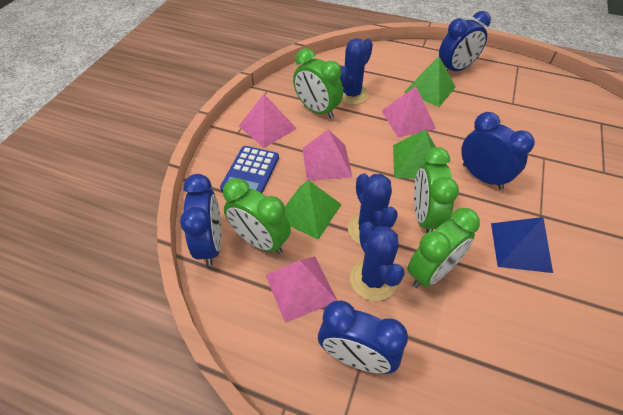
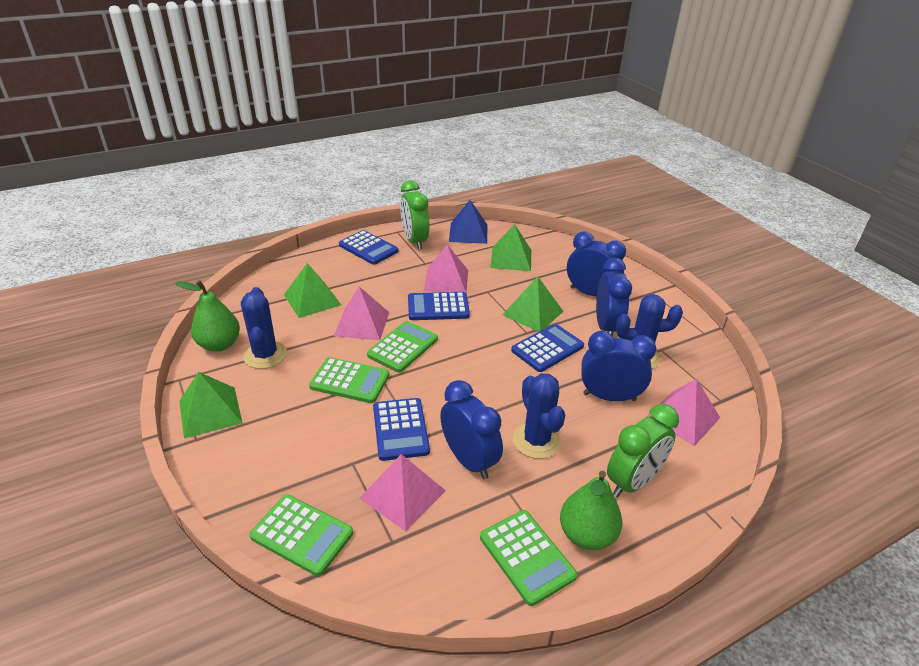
blue calculator: [220,146,279,193] = 1 -> [339,230,399,265] [373,398,430,461] [408,292,470,320] [511,324,584,372] = 4
green calculator: none = 0 -> [249,495,353,576] [309,357,389,403] [367,321,438,373] [480,510,578,606] = 4
green clock: [223,178,291,254] [293,48,343,119] [407,208,480,288] [414,147,459,233] = 4 -> [400,180,429,250] [607,404,679,497] = 2
green pear: none = 0 -> [175,280,240,352] [560,471,622,550] = 2
green pyramid: [285,180,342,240] [393,129,436,179] [404,57,456,107] = 3 -> [179,372,242,438] [284,263,341,318] [490,224,531,271] [503,276,563,332] = 4

